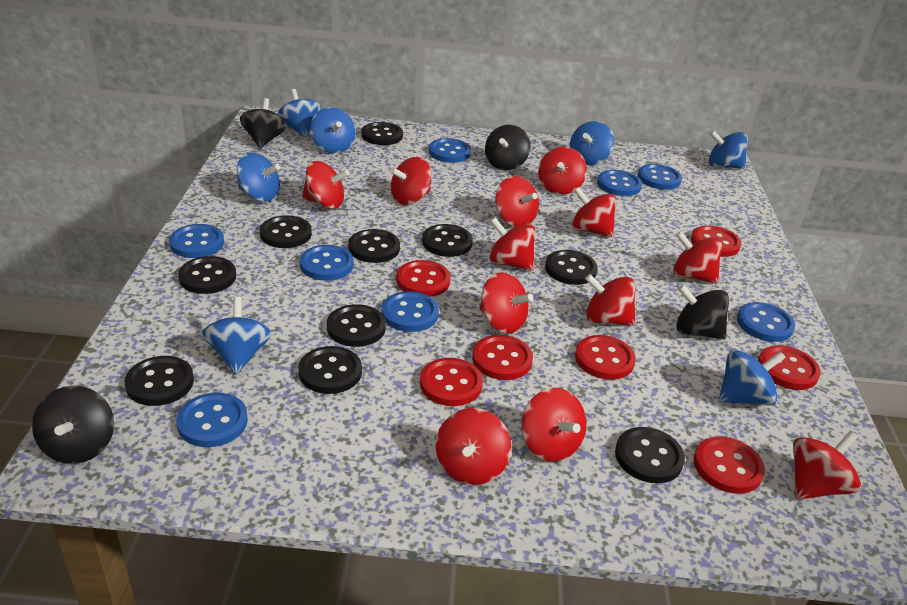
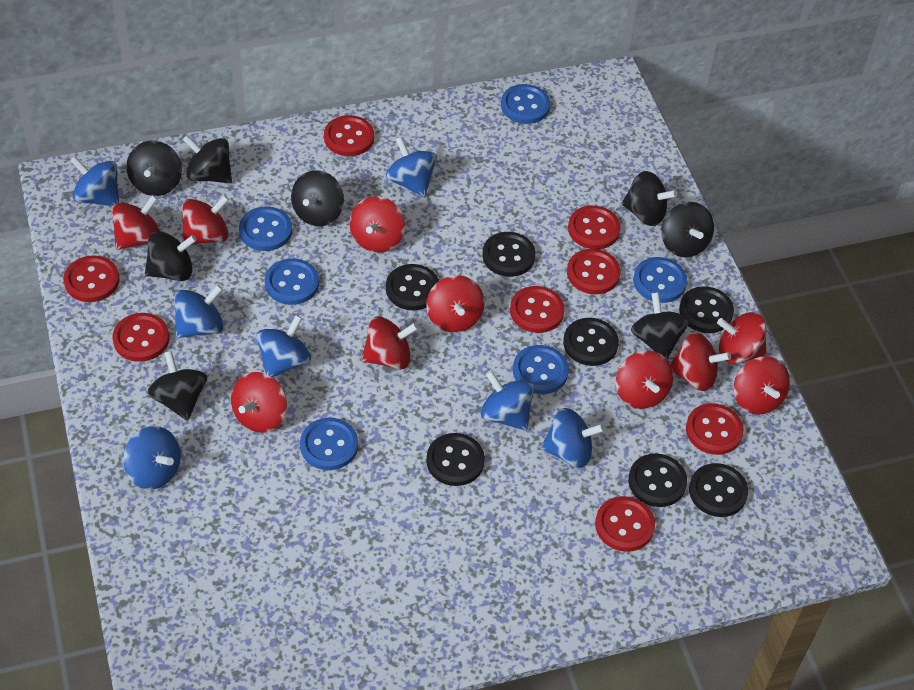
black button: [125,356,194,406] [178,256,236,294] [260,215,312,248] [299,346,362,394] [327,304,386,347] [348,229,400,263] [361,122,403,145] [422,224,473,257] [545,250,598,285] [615,427,685,483] = 10 -> [386,264,439,310] [426,433,485,486] [482,232,536,277] [563,318,619,366] [628,453,687,507] [679,286,734,333] [689,463,748,517] = 7
black spinning top: [32,386,114,464] [240,98,287,148] [485,124,531,171] [676,284,729,340] = 4 -> [126,141,182,196] [145,231,197,281] [147,351,207,421] [183,135,232,183] [291,170,344,226] [622,171,677,226] [631,292,689,359] [661,202,714,257] = 8
blue button: [169,224,224,258] [176,393,248,447] [300,245,354,281] [382,291,439,332] [429,138,471,163] [597,170,642,196] [638,164,682,190] [737,302,795,342] = 8 -> [239,207,292,251] [265,258,319,305] [300,418,358,470] [501,84,550,124] [513,345,569,394] [633,257,687,303] = 6
red button: [396,260,451,297] [420,358,483,406] [472,335,533,380] [575,335,636,380] [691,225,741,257] [694,436,765,494] [758,345,821,390] = 7 -> [64,255,119,302] [112,313,169,362] [324,115,374,156] [510,286,565,333] [567,249,621,294] [568,205,621,249] [595,496,655,552] [686,403,744,455] = 8
red spinning top: [302,161,349,209] [390,157,432,205] [436,408,511,485] [479,272,533,334] [490,218,535,271] [495,176,539,227] [521,388,587,462] [538,147,587,195] [572,187,616,237] [585,274,636,326] [673,231,722,284] [793,431,861,500] = 12 -> [111,195,160,250] [182,195,229,244] [231,372,287,433] [350,196,405,253] [361,316,418,370] [426,275,485,333] [616,351,673,409] [670,332,731,391] [717,312,767,364] [734,356,790,415] = 10

